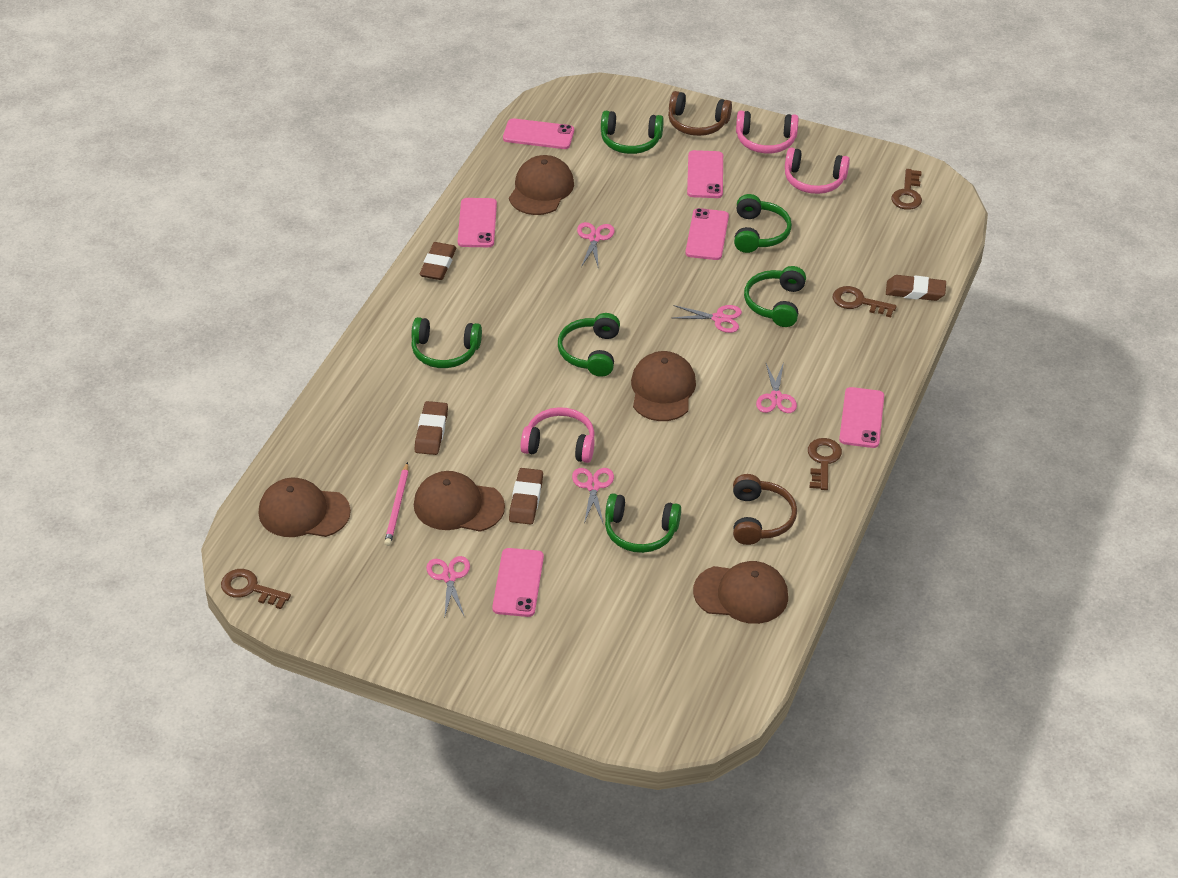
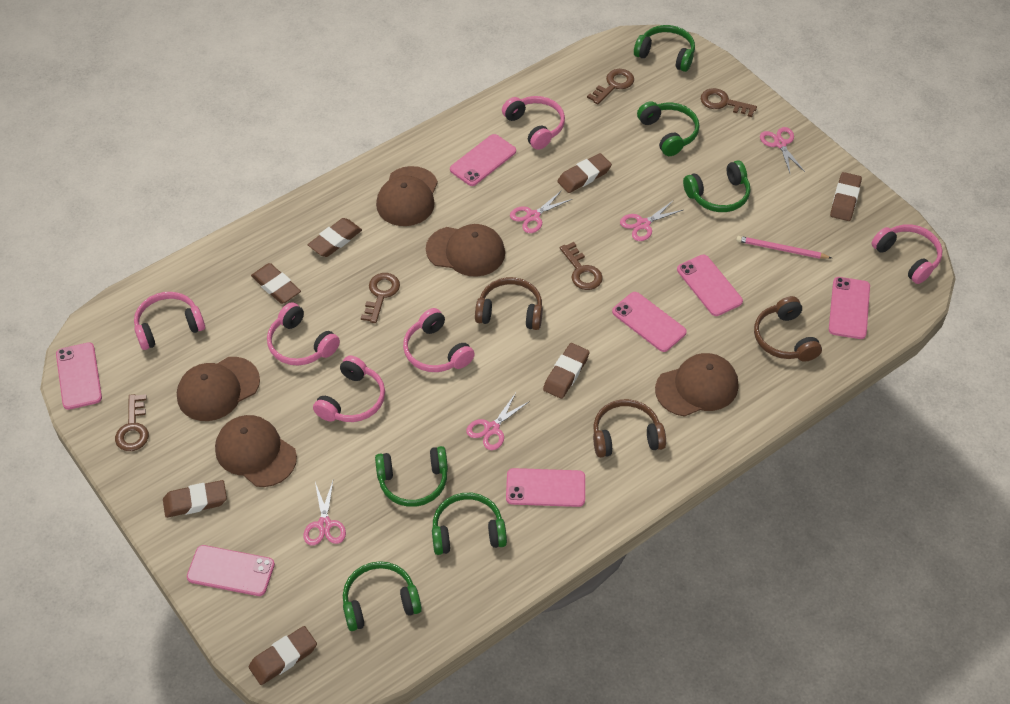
brown eraser: [415,401,448,455] [419,242,456,280] [509,468,543,525] [886,275,946,301] = 4 -> [163,480,227,518] [249,626,317,685] [251,263,301,304] [308,218,362,257] [543,343,590,399] [557,153,612,193] [830,172,862,221] = 7
brown headphones: [668,91,732,136] [733,474,797,545] = 2 -> [475,277,543,330] [593,399,666,458] [754,296,822,362] = 3
brown key: [221,569,291,609] [808,438,842,490] [833,286,897,317] [891,169,922,210] = 4 -> [115,394,149,451] [361,273,400,323] [560,242,603,290] [587,69,634,105] [701,88,757,117] = 5
pink headphones: [521,407,595,463] [736,111,799,153] [785,148,850,194] = 3 -> [134,292,205,350] [267,302,340,366] [313,356,385,422] [403,308,475,372] [502,96,565,150] [871,224,943,284] = 6
pink phone: [458,198,497,247] [492,548,544,617] [503,118,574,149] [686,208,729,260] [687,150,723,198] [839,387,884,448] = 6 -> [56,342,102,410] [187,545,275,596] [450,134,516,186] [506,468,585,507] [612,292,687,352] [677,255,743,316] [829,277,870,339] = 7

